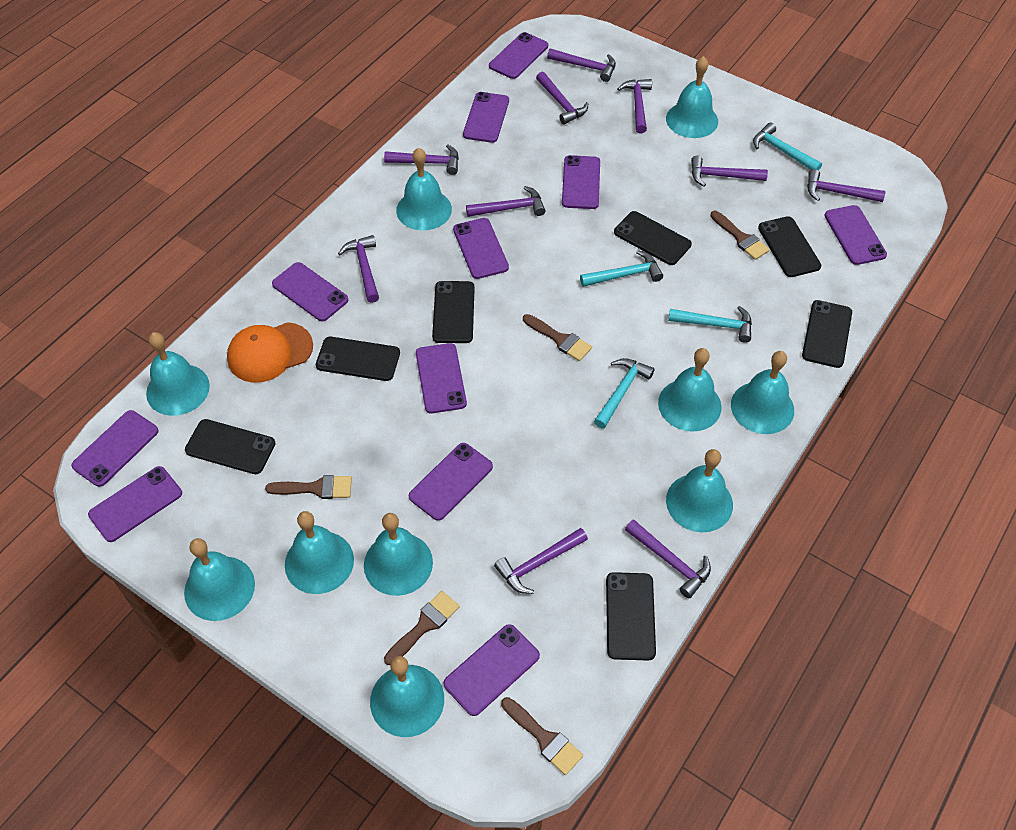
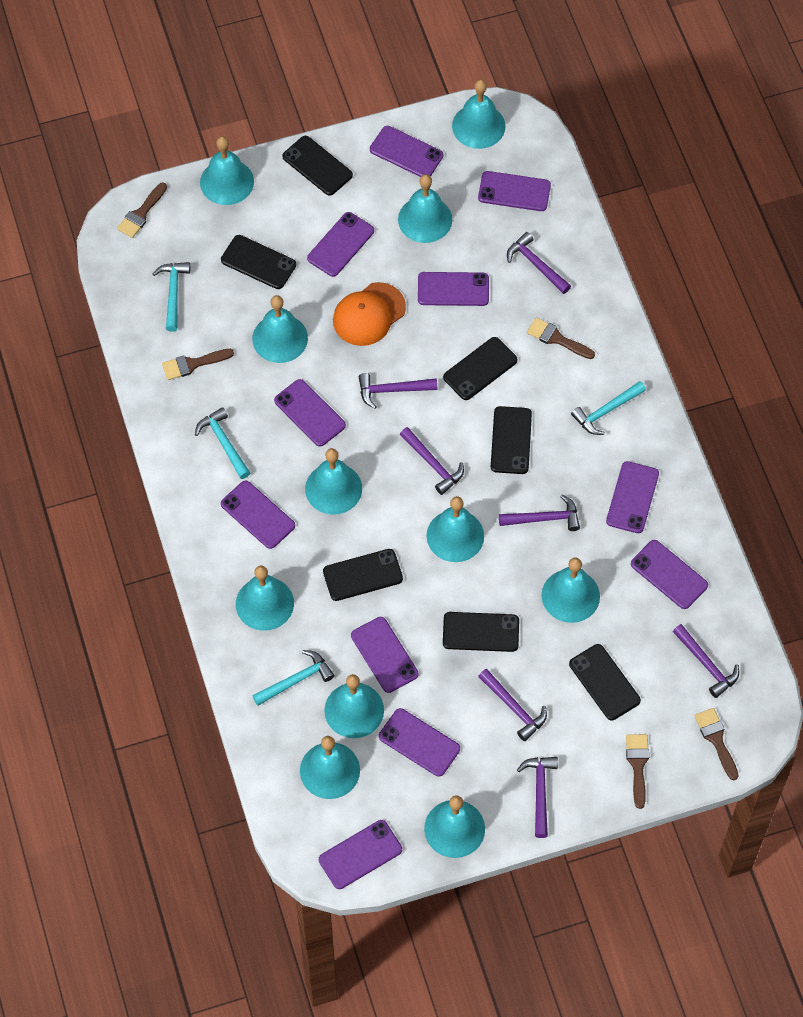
purple hammer: [338,235,379,303] [384,144,459,175] [466,186,545,217] [494,528,588,594] [536,72,588,125] [547,49,616,82] [617,79,652,133] [625,519,711,598] [691,155,768,186] [807,169,886,202] = 10 -> [359,373,437,409] [400,427,464,495] [478,669,547,741] [499,495,580,531] [507,232,571,294] [517,757,558,838] [673,624,739,698] = 7
turquoise bell: [146,332,210,416] [184,538,255,621] [285,511,354,594] [364,513,433,596] [370,656,444,737] [396,147,452,230] [658,348,721,432] [666,56,718,138] [666,449,733,532] [731,351,794,434] = 10 -> [200,136,254,205] [236,565,294,631] [252,295,308,363] [300,736,360,799] [305,448,362,515] [324,674,384,738] [398,174,452,243] [424,795,485,858] [426,496,484,562] [452,79,505,149] [542,558,600,623] = 11

